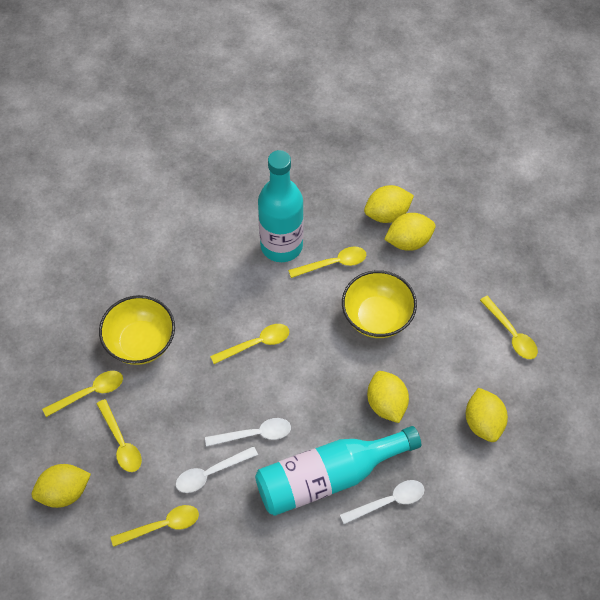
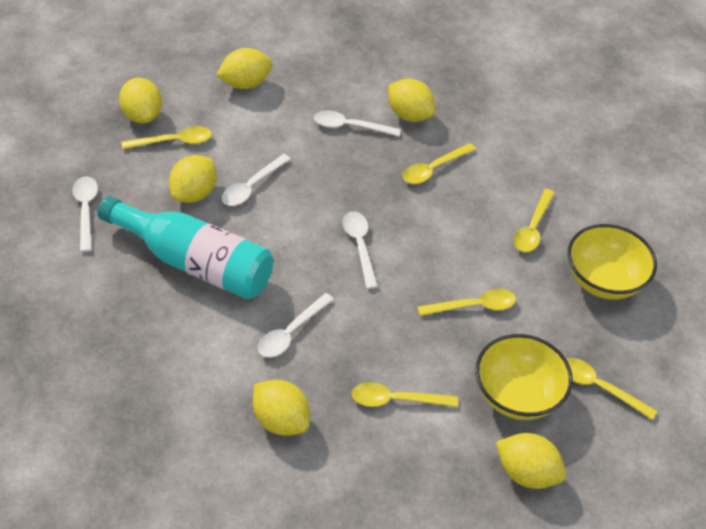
turquoise bottle: [255,426,421,516] [258,150,304,262] = 2 -> [98,196,273,300] = 1
white spoon: [176,446,258,493] [205,418,291,447] [340,480,425,524] = 3 -> [72,176,98,252] [221,154,291,206] [258,293,334,358] [314,110,401,136] [342,211,378,289] = 5
yellow lemon: [32,464,91,508] [364,185,414,223] [367,371,409,423] [384,213,436,251] [466,388,508,442] = 5 -> [119,78,162,124] [169,155,217,203] [216,48,273,89] [253,380,310,436] [388,79,435,122] [496,433,566,489] = 6

